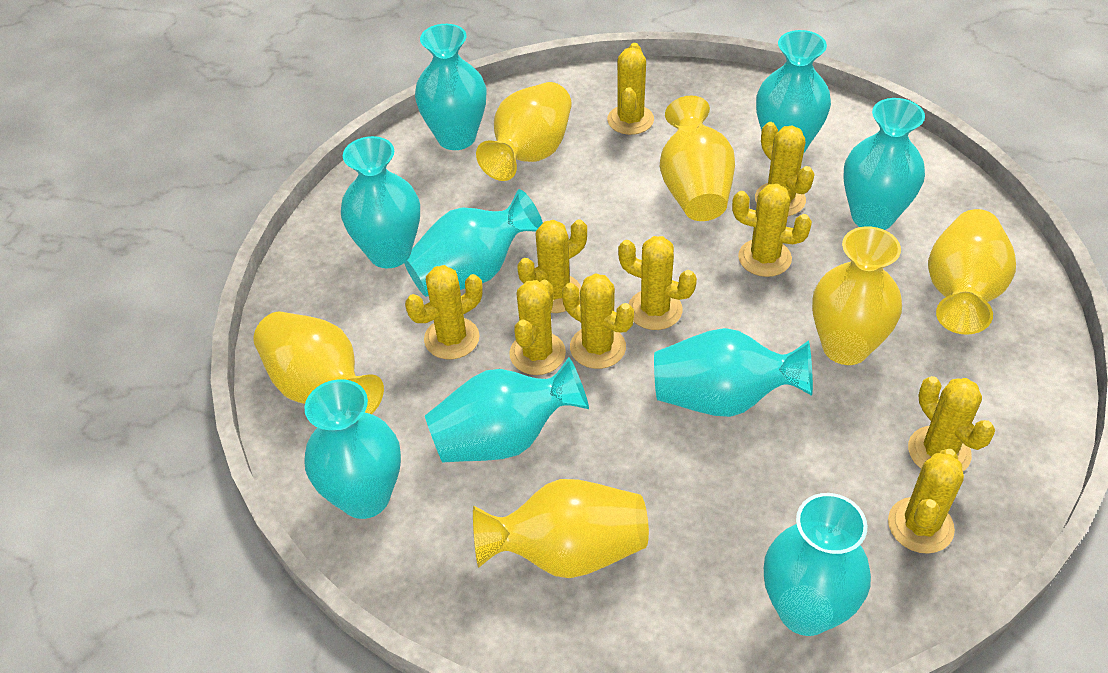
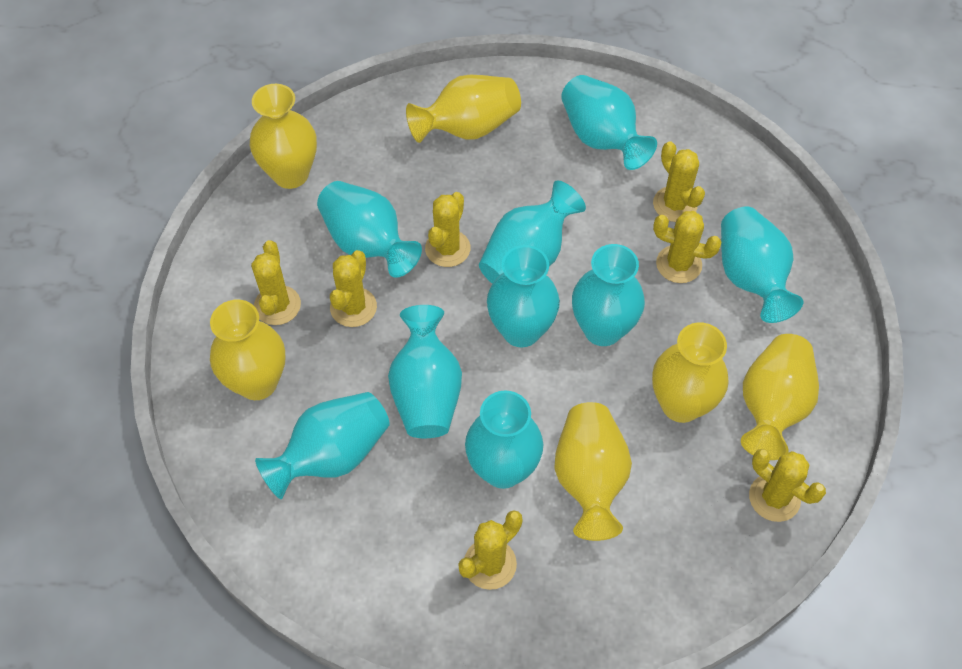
yellow cactus: [405,265,483,359] [509,280,566,375] [518,219,587,313] [562,273,634,369] [607,43,654,135] [618,236,697,330] [732,184,812,277] [755,122,815,216] [888,449,964,554] [908,376,995,471] = 10 -> [251,240,301,325] [330,250,377,327] [425,192,470,267] [458,510,522,590] [653,141,705,222] [653,211,722,283] [749,449,826,522] = 7

